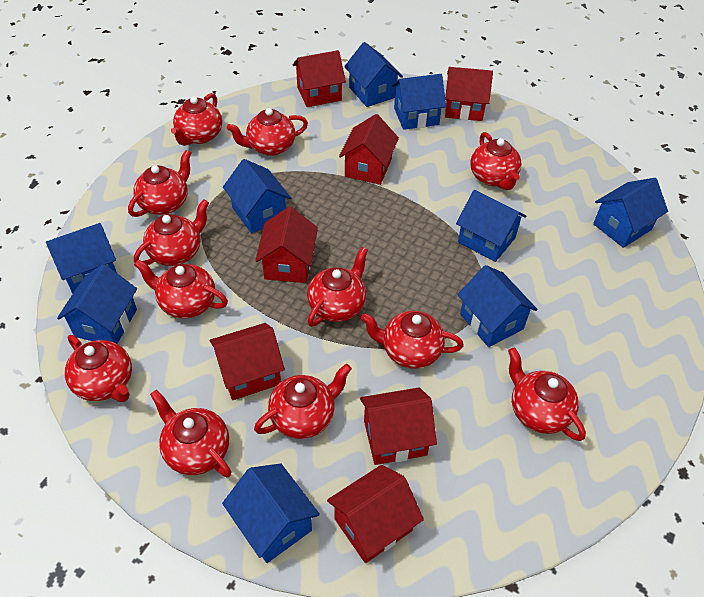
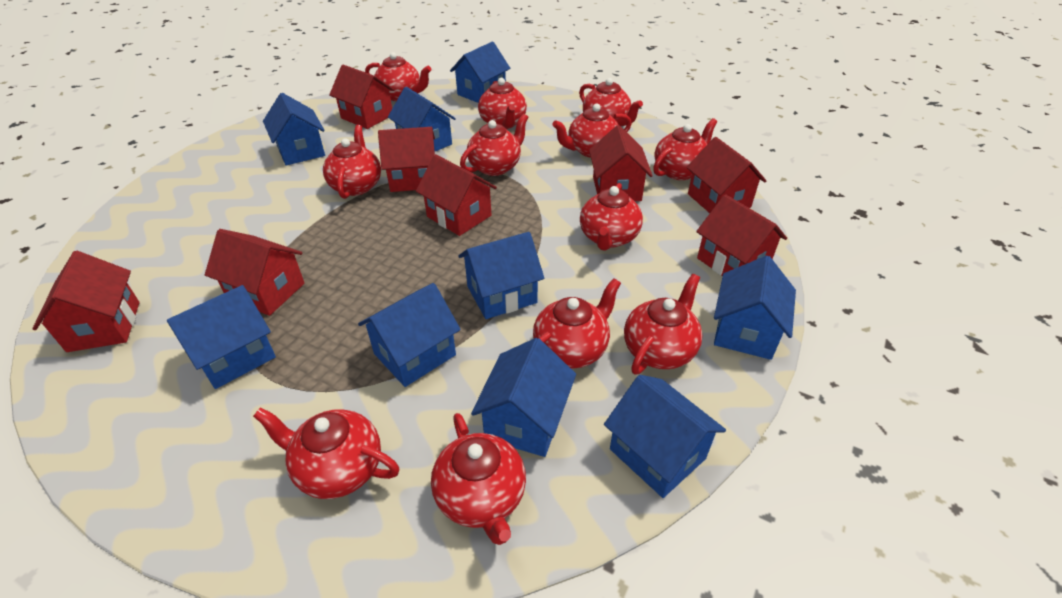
red house: [210,323,285,400] [255,207,318,283] [293,50,346,107] [327,465,424,563] [339,114,399,185] [360,387,437,465] [445,67,493,121] = 7 -> [33,251,140,352] [205,229,304,316] [329,65,395,129] [378,127,435,192] [416,154,497,236] [589,125,653,201] [687,137,767,213] [696,194,787,276] = 8

